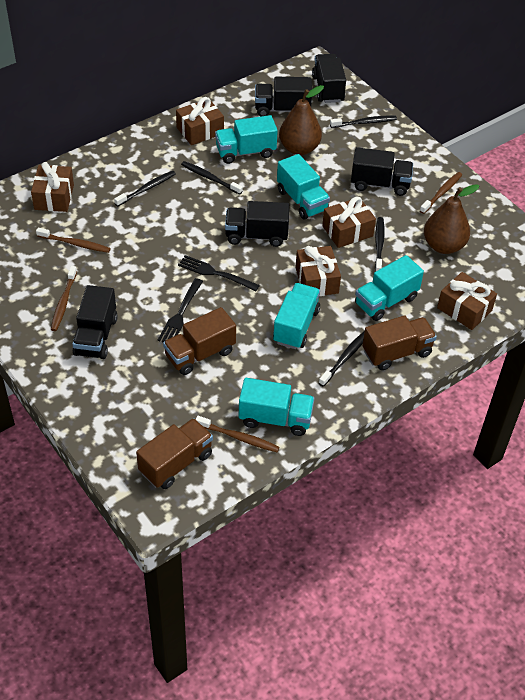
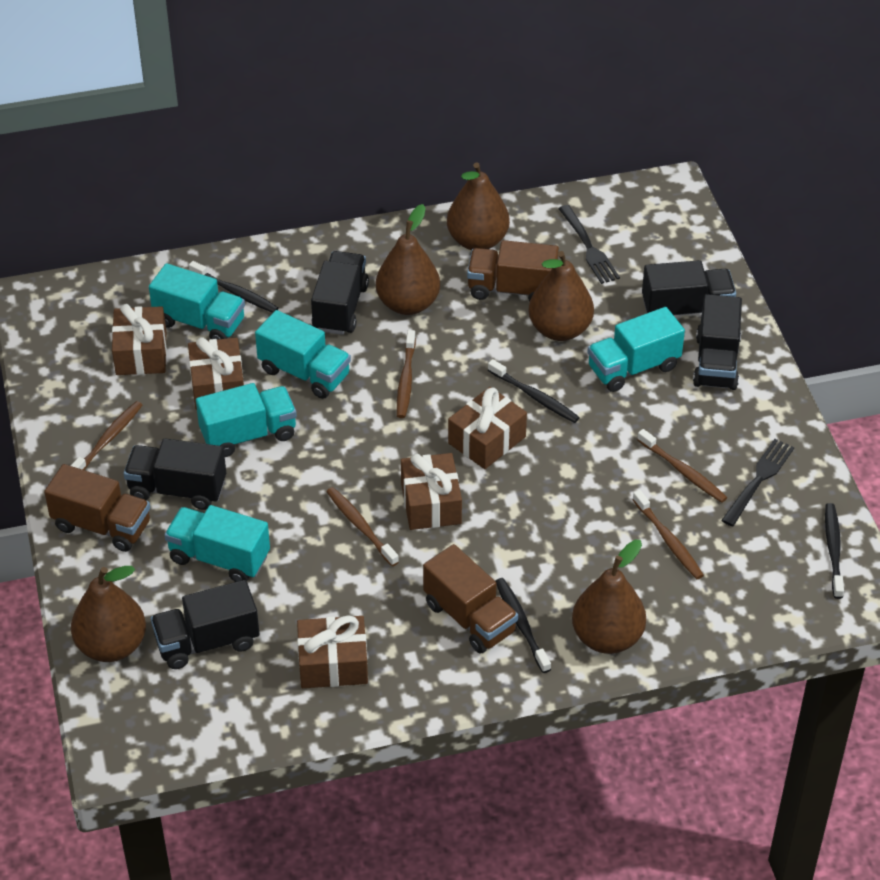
black toothbrush: [114,171,176,207] [181,161,243,195] [319,331,365,387] [330,116,397,128] [375,217,385,272] = 5 -> [189,261,279,313] [488,359,580,423] [496,578,551,673] [825,503,844,599] = 4
brown pear: [279,85,324,155] [424,184,479,254] = 2 -> [71,566,146,662] [376,204,440,315] [447,162,510,250] [528,251,594,341] [572,540,646,654] = 5
brown toothbrush: [36,228,111,253] [51,266,77,331] [196,416,280,452] [420,172,462,214] = 4 -> [71,401,142,470] [326,487,399,566] [397,330,416,418] [632,490,704,579] [637,429,727,503] = 5

